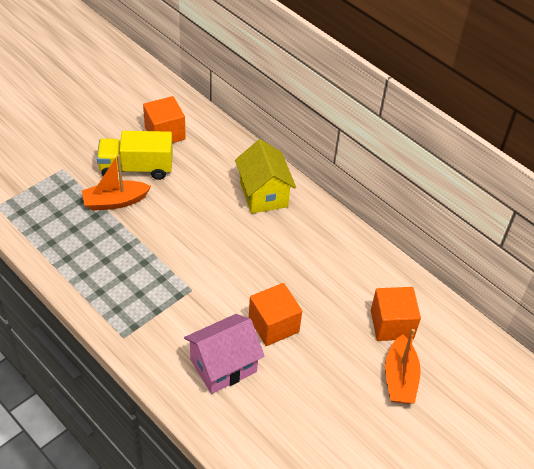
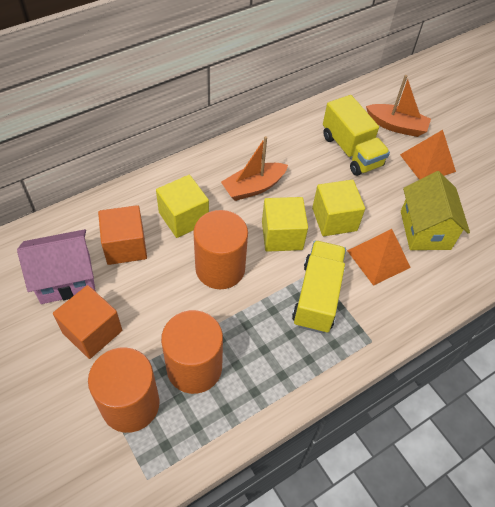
orange cube: [143,96,186,143] [249,283,302,346] [371,287,421,341] = 3 -> [53,285,122,359] [98,205,147,265] = 2
orange cylinder: none = 0 -> [88,348,159,433] [161,310,223,394] [193,210,248,289] = 3
orange pyramid: none = 0 -> [347,229,411,286] [400,130,456,180] = 2
yellow cube: none = 0 -> [156,175,209,238] [262,197,308,252] [312,180,365,236] = 3
yellow truck: [97,131,173,180] = 1 -> [292,241,346,333] [323,95,390,176] = 2

